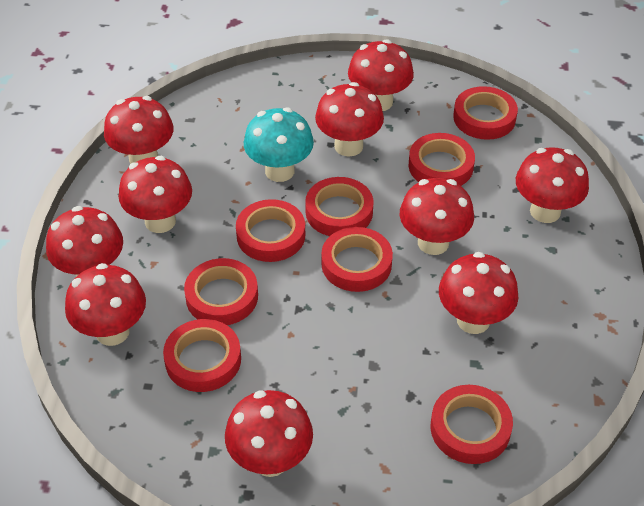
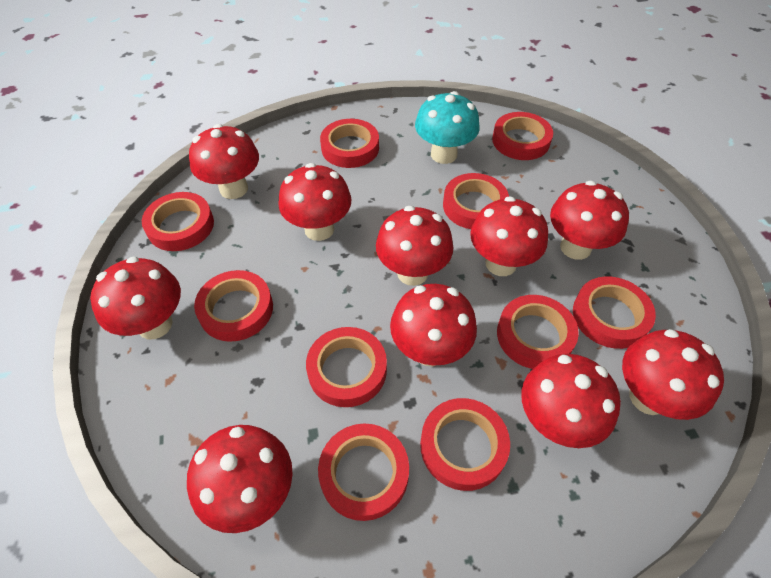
red tape: [163,319,241,392] [184,258,258,325] [236,199,305,262] [305,177,373,236] [321,227,393,292] [409,133,475,186] [431,385,513,464] [453,86,518,140] = 8 -> [142,192,214,251] [194,270,273,342] [306,327,387,407] [318,424,409,521] [320,119,379,168] [420,398,510,491] [443,173,509,229] [492,112,553,160] [497,295,579,369] [573,276,656,349] = 10

